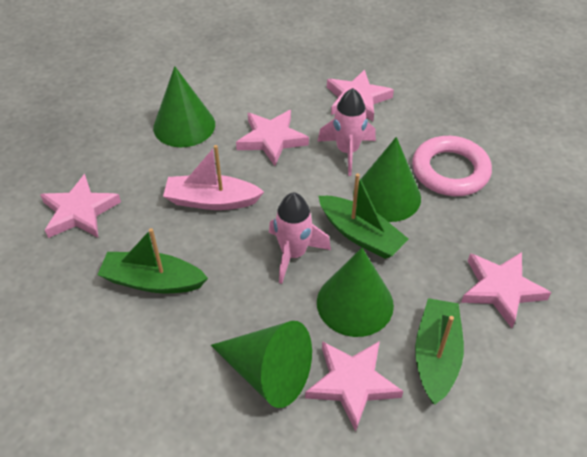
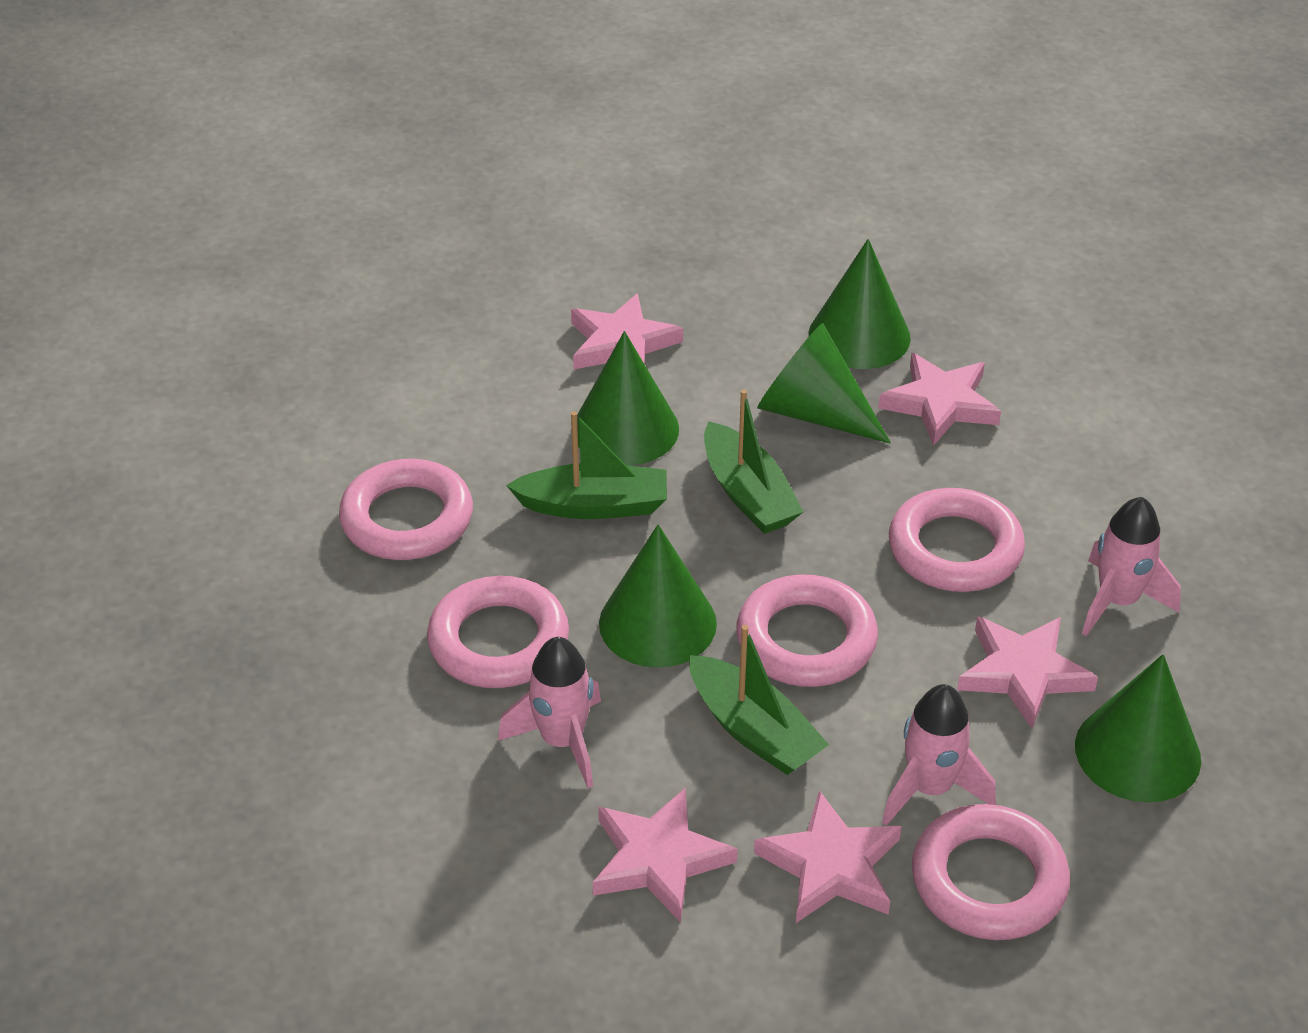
green cone: [153,66,215,147] [211,321,312,408] [317,248,394,337] [353,137,421,222] = 4 -> [577,331,679,466] [599,524,717,668] [757,323,891,443] [808,239,911,369] [1075,654,1201,802] = 5
pink boat: [163,145,264,210] = 1 -> none = 0
pink ring: [412,136,492,196] = 1 -> [339,459,473,560] [427,576,569,688] [736,574,878,687] [889,488,1025,592] [912,804,1070,940] = 5
pink rocket: [269,192,331,284] [317,88,376,176] = 2 -> [498,637,601,788] [882,684,996,826] [1082,497,1181,636] = 3

